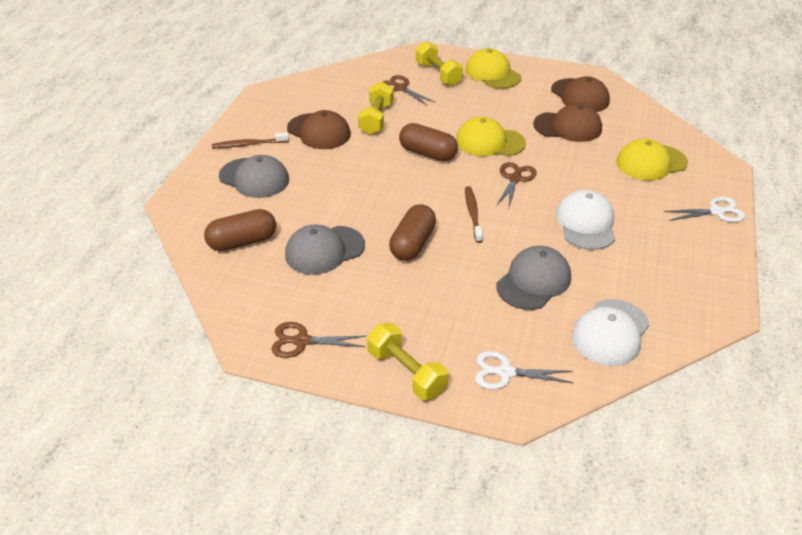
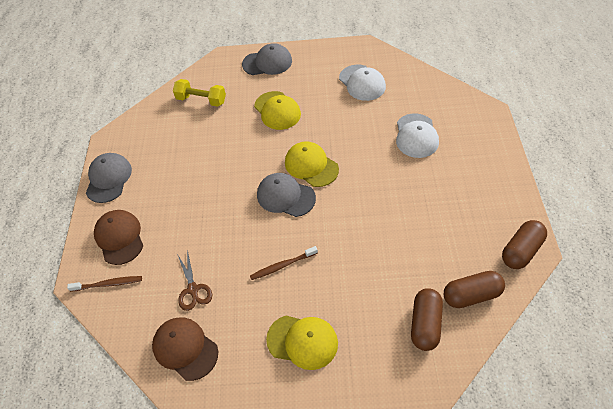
brown cap: [287,110,351,149] [533,103,602,142] [551,76,610,112] = 3 -> [94,210,143,265] [152,318,218,381] = 2
brown scissors: [271,322,366,358] [383,75,434,106] [496,162,537,207] = 3 -> [177,250,212,311] = 1
white scissors: [475,351,574,390] [664,197,746,222] = 2 -> none = 0
yellow dumbbell: [358,81,394,135] [367,323,448,400] [416,41,463,86] = 3 -> [173,79,226,107] = 1

